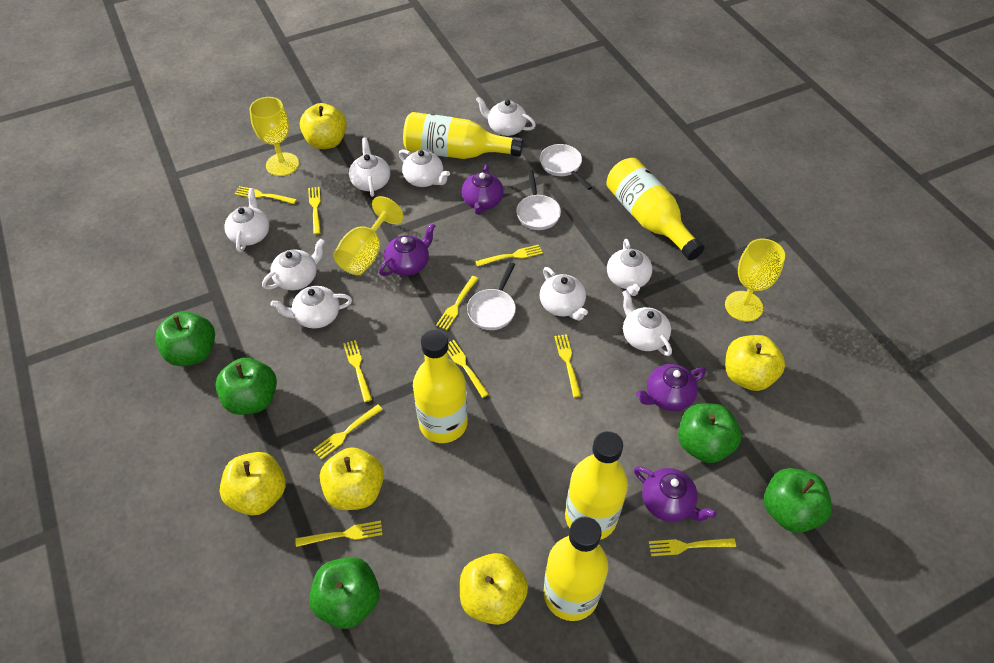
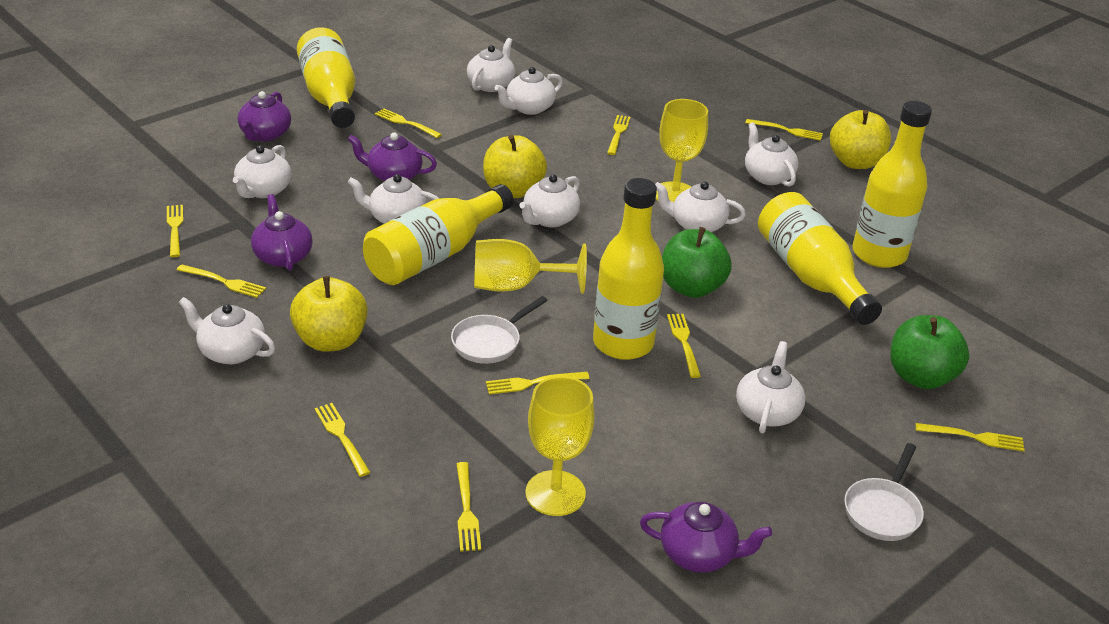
green apple: [155,311,215,366] [215,358,277,415] [309,557,380,629] [678,403,741,463] [764,468,832,533] = 5 -> [662,227,732,298] [890,315,970,389] = 2
white pan: [467,262,516,330] [516,170,561,230] [540,144,593,190] = 3 -> [451,296,548,364] [844,443,924,541] = 2
yellow apple: [220,452,286,515] [300,103,347,149] [320,447,384,510] [460,553,528,625] [725,335,785,391] = 5 -> [290,276,368,352] [483,135,547,198] [830,110,891,169] = 3

